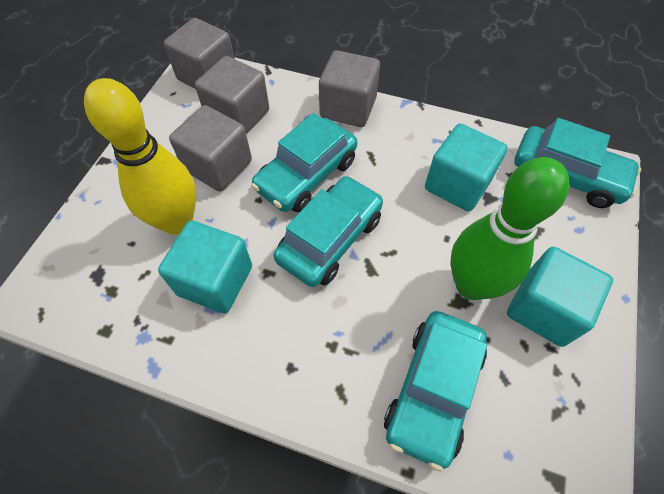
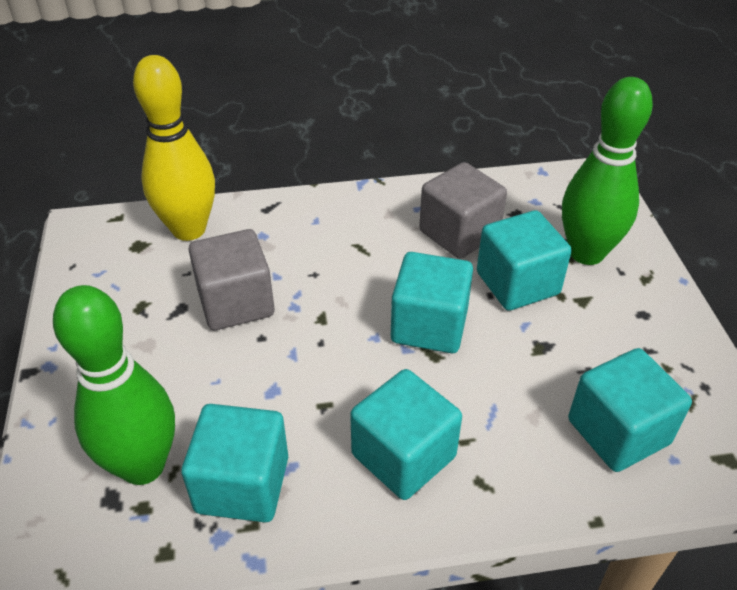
green bowling pin: [450,157,570,300] = 1 -> [53,285,175,485] [562,77,653,265] = 2
grey cube: [164,18,235,89] [169,105,252,191] [195,56,269,133] [319,50,380,127] = 4 -> [188,229,275,330] [419,162,507,259] = 2
turquoise car: [251,113,357,212] [274,176,383,287] [384,311,487,472] [514,118,641,208] = 4 -> none = 0
turquoise cube: [158,221,252,313] [425,123,508,212] [507,247,613,347] = 3 -> [181,404,288,522] [350,369,462,500] [391,252,473,353] [477,210,572,311] [568,348,692,472] = 5

